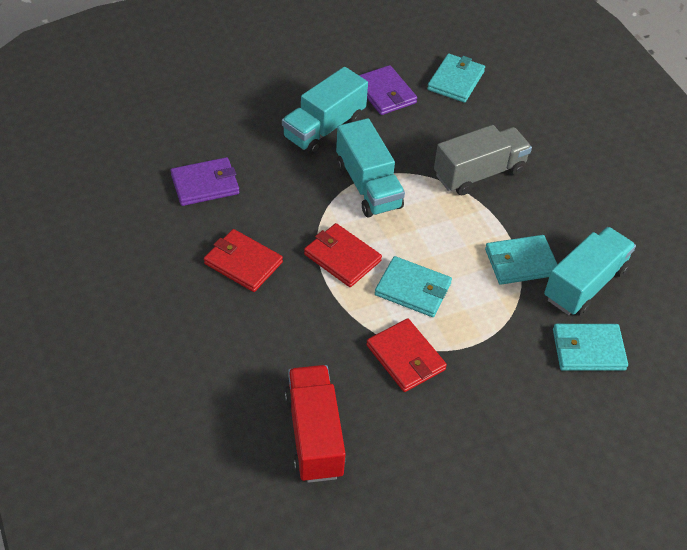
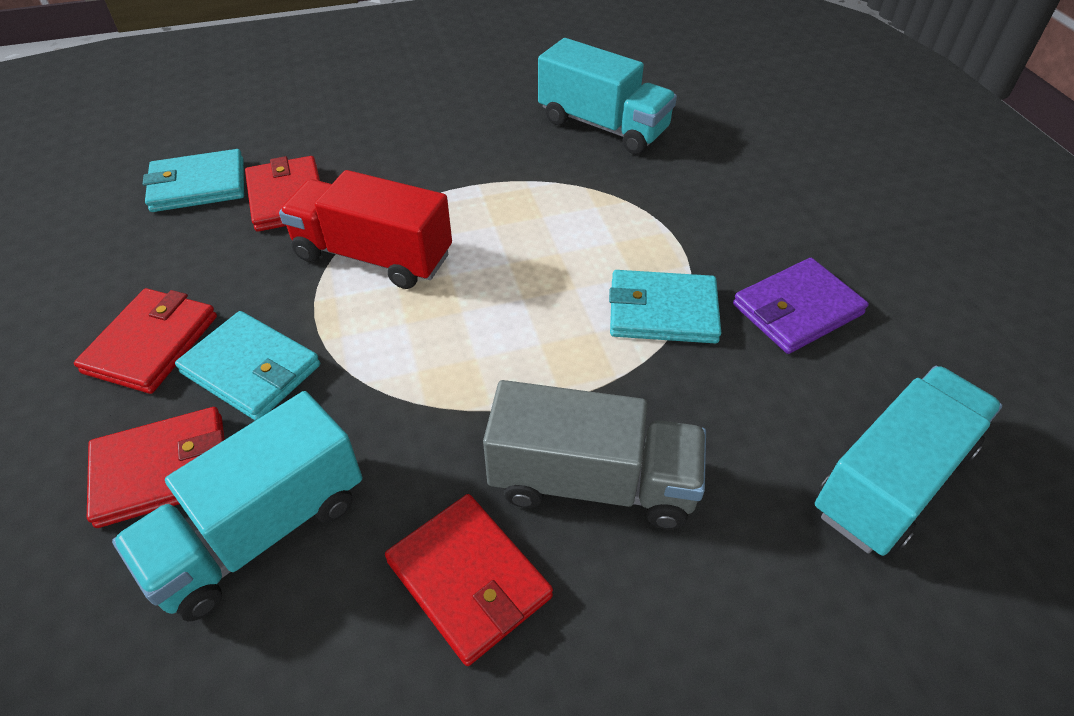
purple wallet: [171,157,239,206] [359,65,417,115] = 2 -> [733,258,869,354] = 1
red wallet: [204,229,283,292] [304,223,382,287] [366,319,447,392] = 3 -> [74,288,217,394] [87,407,225,528] [245,156,320,232] [385,494,553,666] = 4
turquoise wallet: [375,256,452,317] [427,54,485,103] [485,235,557,285] [553,324,628,371] = 4 -> [143,149,244,212] [175,311,320,421] [609,270,721,343] = 3

